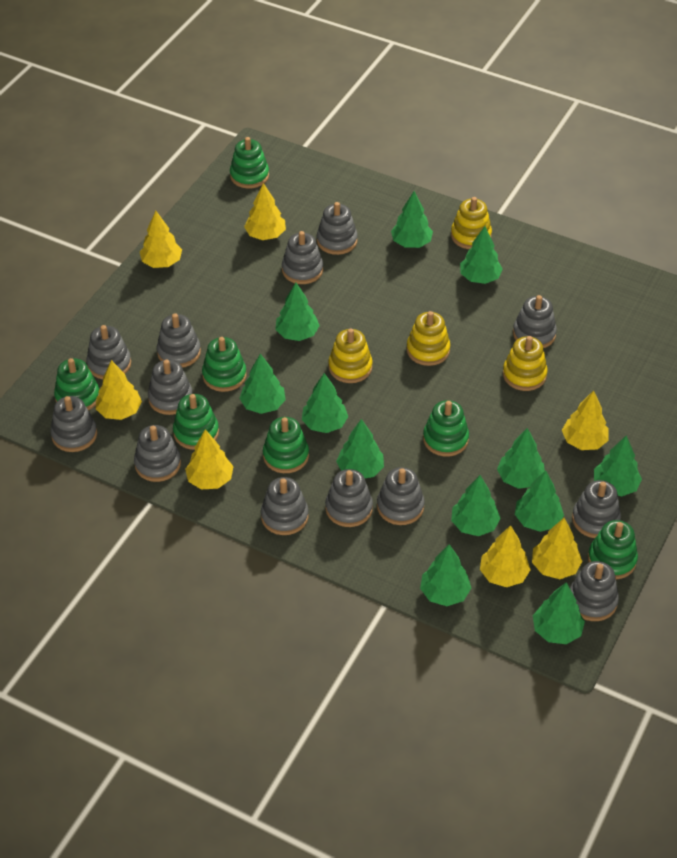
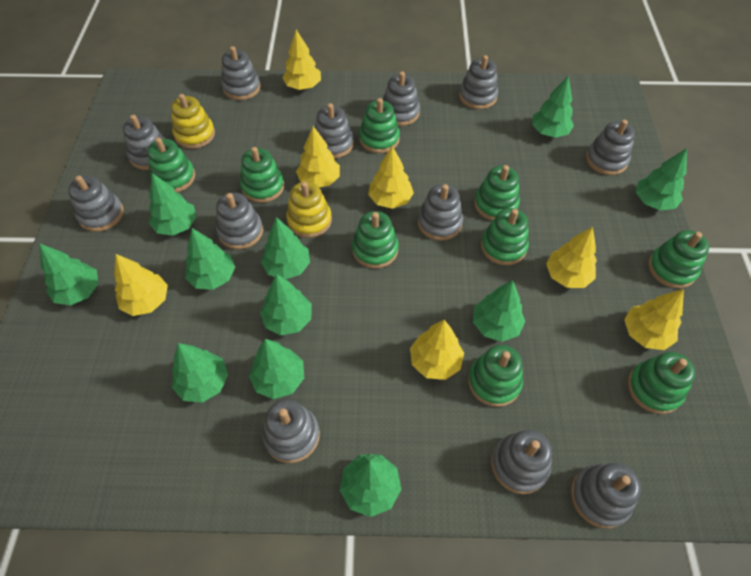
green stacking toy: [54,358,99,411] [173,394,219,450] [202,337,246,392] [230,137,269,188] [263,417,309,473] [423,400,469,457] [588,520,638,579] = 7 -> [147,137,195,192] [240,147,284,203] [352,211,399,269] [359,98,400,153] [468,345,523,407] [474,165,520,221] [481,208,529,265] [627,352,695,414] [648,230,709,288] = 9
green tree: [239,354,286,414] [275,283,320,341] [302,373,348,433] [336,419,384,478] [391,191,433,248] [420,544,471,606] [451,475,501,536] [460,226,503,284] [497,428,545,489] [515,470,564,532] [533,582,585,644] [594,435,642,496] = 12 -> [39,243,99,306] [149,173,197,236] [172,343,228,403] [185,228,235,290] [249,339,304,399] [260,274,312,335] [261,217,310,279] [340,454,401,517] [473,280,525,342] [532,76,574,138] [636,148,687,211] = 11
grey stacking toy: [50,396,97,452] [86,325,131,379] [134,425,181,482] [148,360,193,415] [157,313,201,368] [261,477,309,535] [282,231,323,284] [317,202,358,255] [325,469,373,527] [377,467,425,525] [513,295,557,348] [570,561,619,621] [572,480,621,538] = 13 -> [68,175,124,232] [123,115,165,170] [216,193,263,249] [221,46,261,100] [262,400,320,463] [315,103,354,159] [383,71,420,126] [418,184,463,241] [459,55,498,109] [491,430,552,494] [571,463,641,528] [586,120,635,175] = 12
yellow stacking toy: [329,328,372,383] [407,311,450,366] [451,197,492,249] [503,336,548,391] = 4 -> [171,94,215,149] [286,182,332,238] = 2

